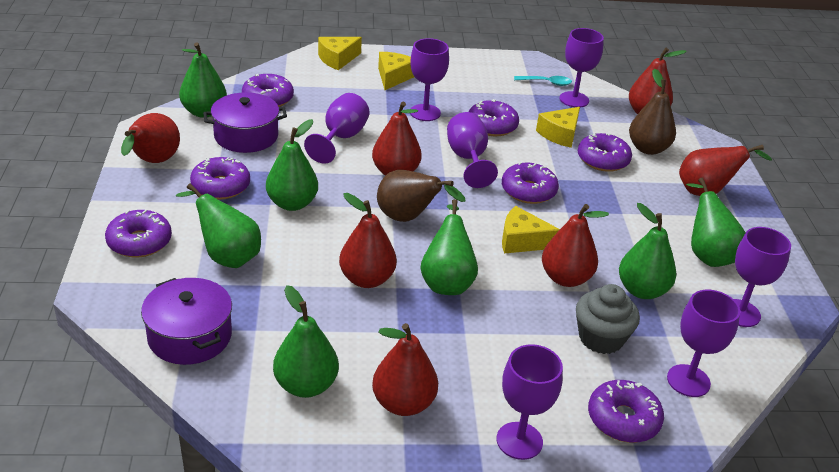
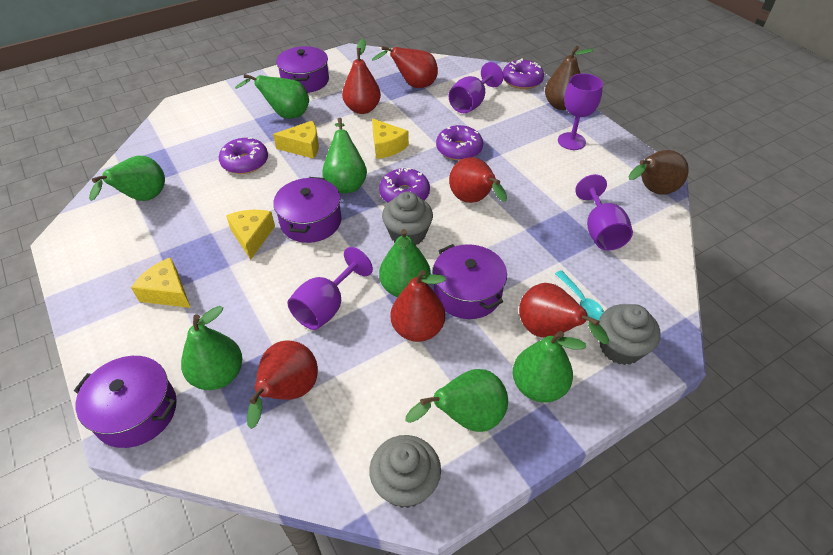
grey cupcake: [576,284,640,354] = 1 -> [369,435,441,508] [382,191,433,245] [599,304,661,365] = 3
purple donut: [105,210,172,258] [190,157,250,200] [242,74,294,107] [469,99,519,136] [502,162,559,204] [578,133,632,172] [588,380,664,443] = 7 -> [219,137,268,174] [379,168,430,203] [436,125,483,161] [503,59,544,89] = 4
purple goblet: [304,93,369,164] [410,38,449,121] [447,112,498,188] [497,344,563,460] [560,28,604,107] [667,290,740,397] [734,227,791,327] = 7 -> [287,247,373,330] [448,62,504,113] [558,73,603,150] [575,174,633,251] = 4
purple pot: [141,278,232,365] [203,93,287,153] = 2 -> [74,356,177,448] [273,177,341,243] [276,46,329,93] [433,244,507,319] = 4
red pear: [121,113,180,163] [339,193,397,288] [372,102,422,176] [372,323,438,416] [542,204,609,287] [629,48,686,114] [679,145,772,196] = 7 -> [247,340,318,429] [342,39,381,114] [372,46,438,88] [391,270,446,342] [449,157,507,203] [519,283,609,344] = 6

